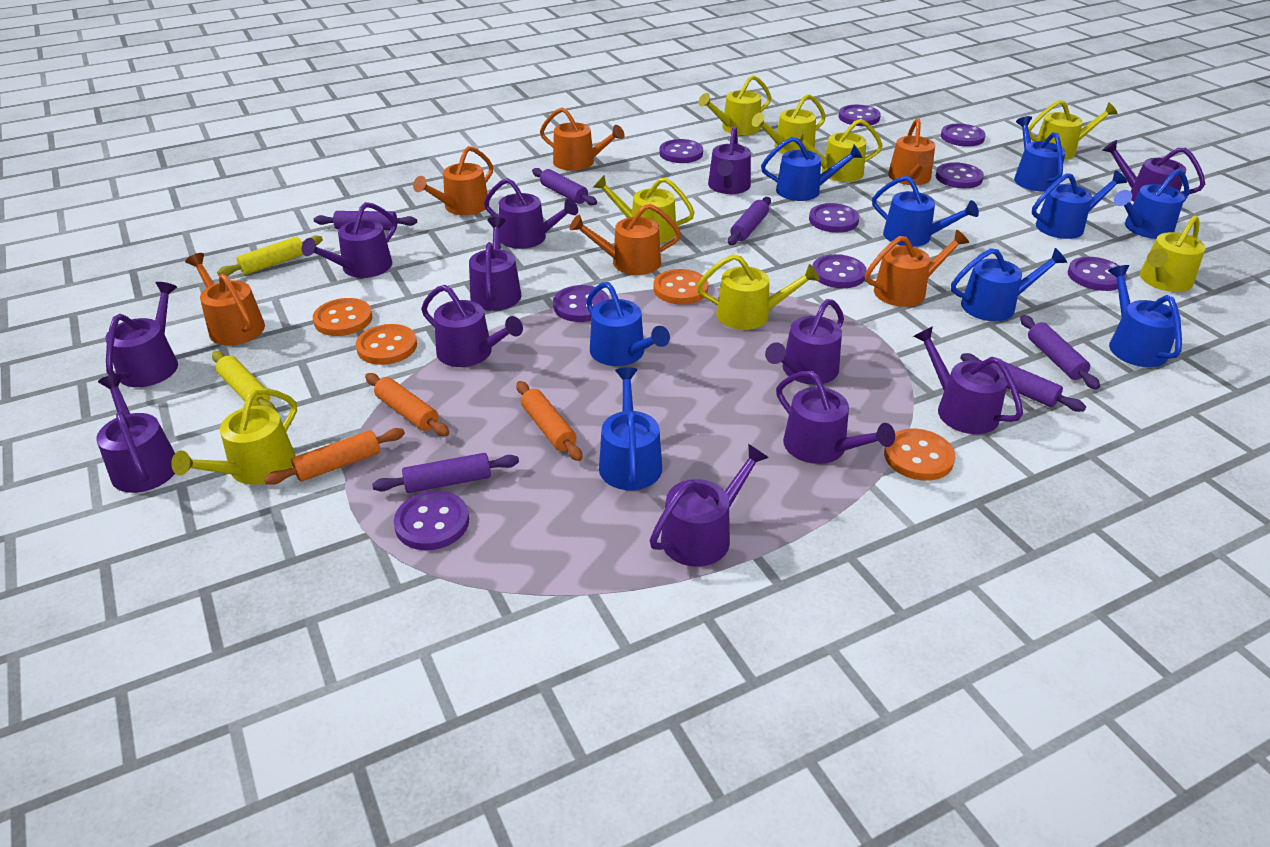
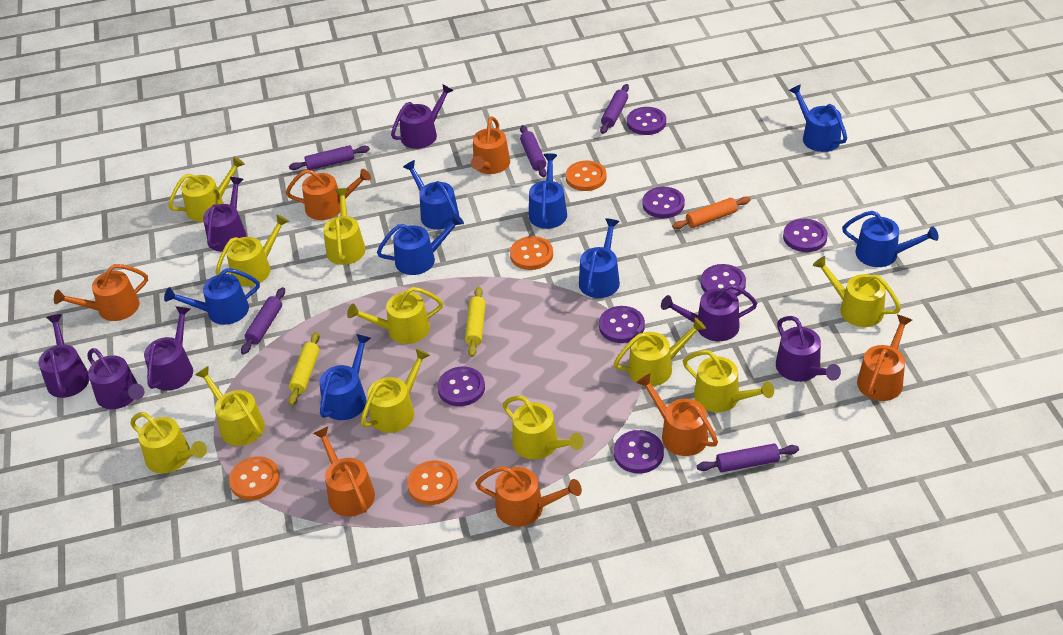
blue watering can: [586,282,670,366] [599,367,662,490] [761,137,863,201] [872,176,979,247] [951,248,1067,321] [1014,116,1066,191] [1032,170,1127,239] [1108,265,1182,367] [1114,169,1189,239] = 9 -> [164,268,260,325] [319,334,371,420] [377,214,464,275] [403,160,459,230] [529,153,567,229] [579,218,620,298] [789,84,847,152] [842,211,939,267] = 8
orange rolling pin: [264,428,405,485] [365,373,449,436] [516,381,583,461] = 3 -> [672,197,751,229] = 1
orange watering can: [185,253,265,345] [413,146,493,215] [540,108,624,171] [569,204,681,275] [865,230,969,307] [888,118,935,185] = 6 -> [54,264,148,321] [286,169,371,220] [313,427,375,517] [471,116,510,174] [475,466,582,527] [637,374,718,456] [857,315,912,401] = 7
purple button: [394,491,469,550] [553,285,609,322] [659,139,703,163] [809,203,859,233] [813,254,867,288] [839,105,881,126] [936,162,984,188] [941,124,986,147] [1068,257,1127,291] = 9 -> [437,366,485,406] [599,306,645,343] [614,430,664,474] [627,107,666,135] [642,187,685,218] [701,264,746,296] [783,219,828,252] = 7
purple rolling pin: [314,211,417,230] [372,453,519,493] [532,168,597,205] [728,197,771,245] [960,353,1086,412] [1020,315,1100,390] = 6 -> [241,287,285,355] [289,145,370,170] [520,125,547,177] [600,84,629,134] [697,444,799,472] = 5
purple watering can: [96,374,175,493] [105,282,178,387] [302,202,396,278] [421,285,523,367] [469,217,521,311] [484,178,578,249] [650,444,769,567] [708,126,751,194] [765,299,844,385] [776,371,895,464] [913,326,1023,434] [1102,140,1205,202] = 12 -> [38,314,90,398] [87,348,145,409] [144,306,193,391] [203,177,247,252] [391,84,454,149] [661,284,758,341] [776,316,841,382] = 7
yellow watering can: [171,388,297,485] [593,175,695,243] [697,254,820,330] [698,75,771,135] [752,94,826,154] [791,119,883,182] [1028,100,1118,159] [1140,216,1206,292] = 8 -> [130,412,207,473] [168,157,245,222] [195,366,265,446] [215,214,289,286] [323,188,366,265] [347,287,443,344] [361,348,430,433] [503,396,584,460] [614,317,706,386] [683,350,774,412] [813,256,901,327] = 11

